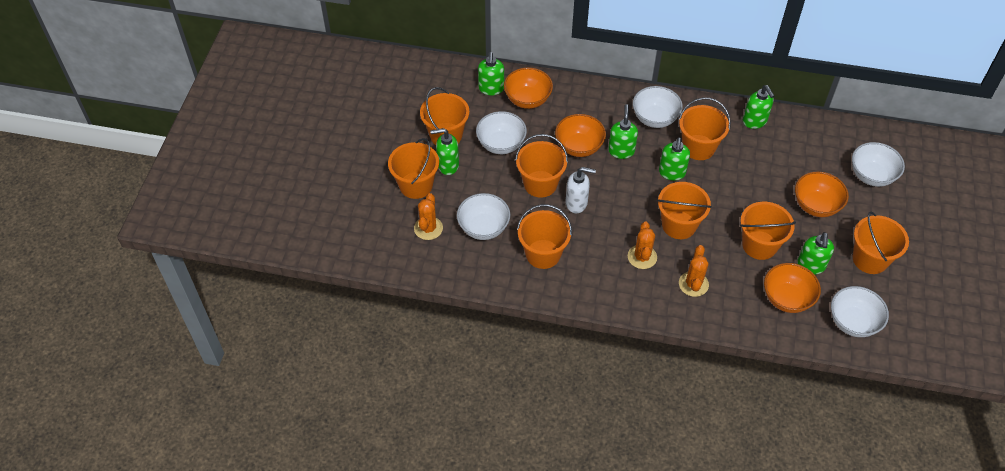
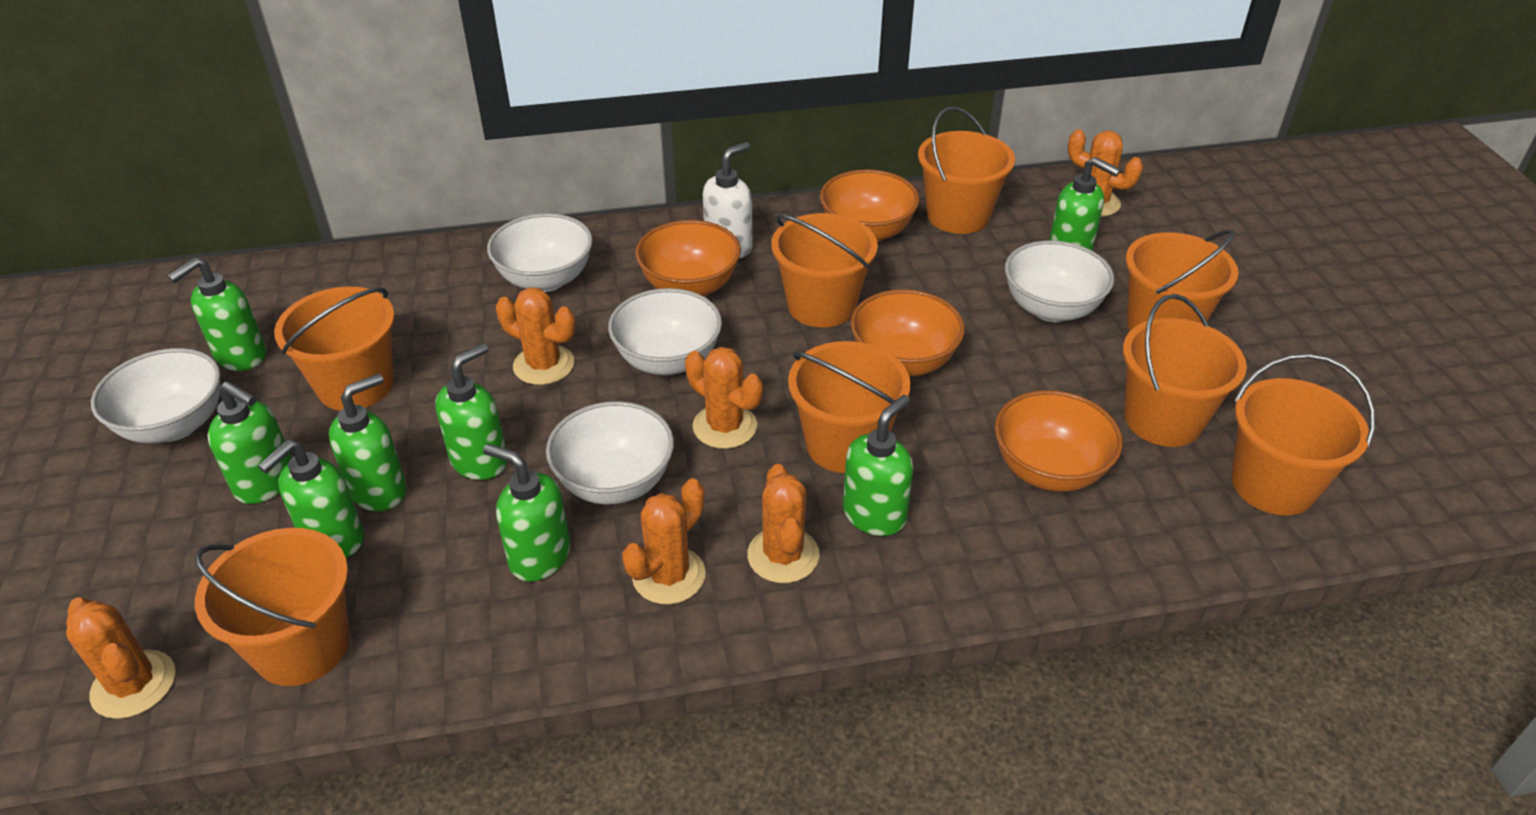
green soap dispenser: [430,128,459,175] [478,52,504,95] [608,104,638,159] [659,137,690,181] [743,85,774,129] [797,232,834,275] = 6 -> [168,257,266,371] [207,381,292,504] [258,440,364,558] [329,373,407,511] [435,343,507,480] [483,444,570,582] [843,395,913,536] [1049,157,1120,251] = 8
orange cactus: [414,193,443,240] [628,222,657,269] [679,245,709,297] = 3 -> [66,597,175,719] [496,287,575,385] [622,479,706,604] [685,347,763,449] [747,464,820,583] [1068,129,1143,217] = 6

